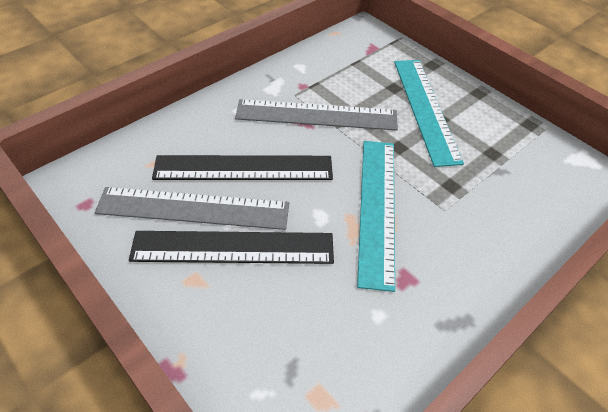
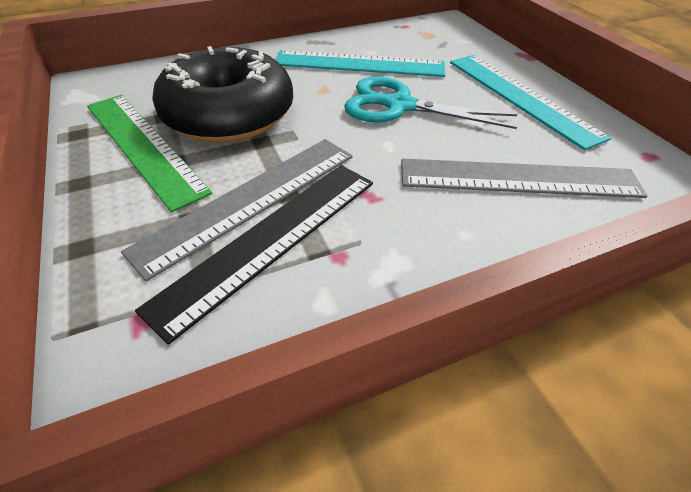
black donut: none = 0 -> [152,46,293,143] = 1
black ruler: [129,231,334,264] [152,155,333,180] = 2 -> [135,165,373,345] = 1
green ruler: none = 0 -> [87,95,213,213] = 1
turquoise scissors: none = 0 -> [344,76,517,129] = 1

